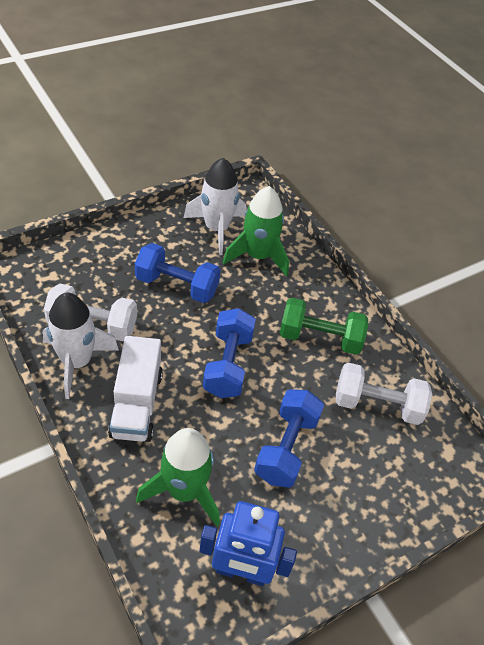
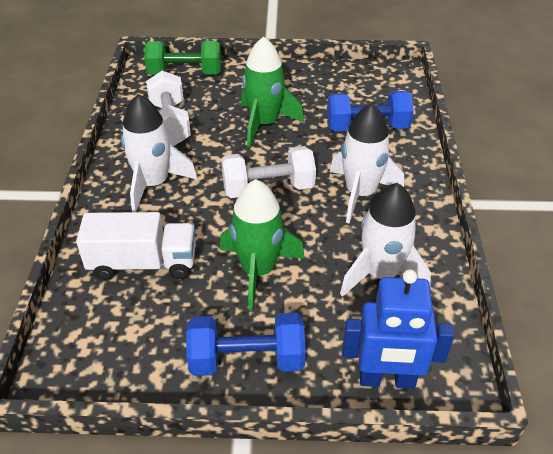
blue dumbbell: [135,243,221,303] [203,308,256,398] [254,389,324,488] = 3 -> [186,312,306,376] [327,91,414,131] = 2
white rocket: [43,293,119,399] [184,158,246,255] = 2 -> [121,94,198,212] [330,103,404,224] [340,183,431,297] = 3

